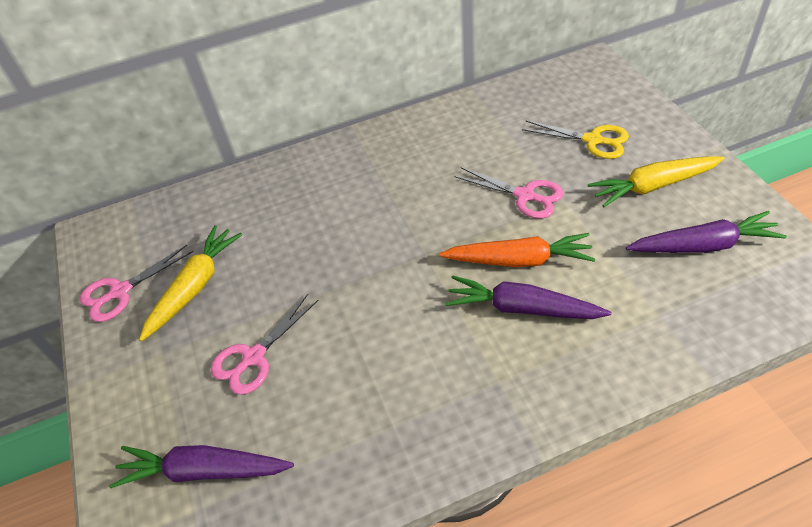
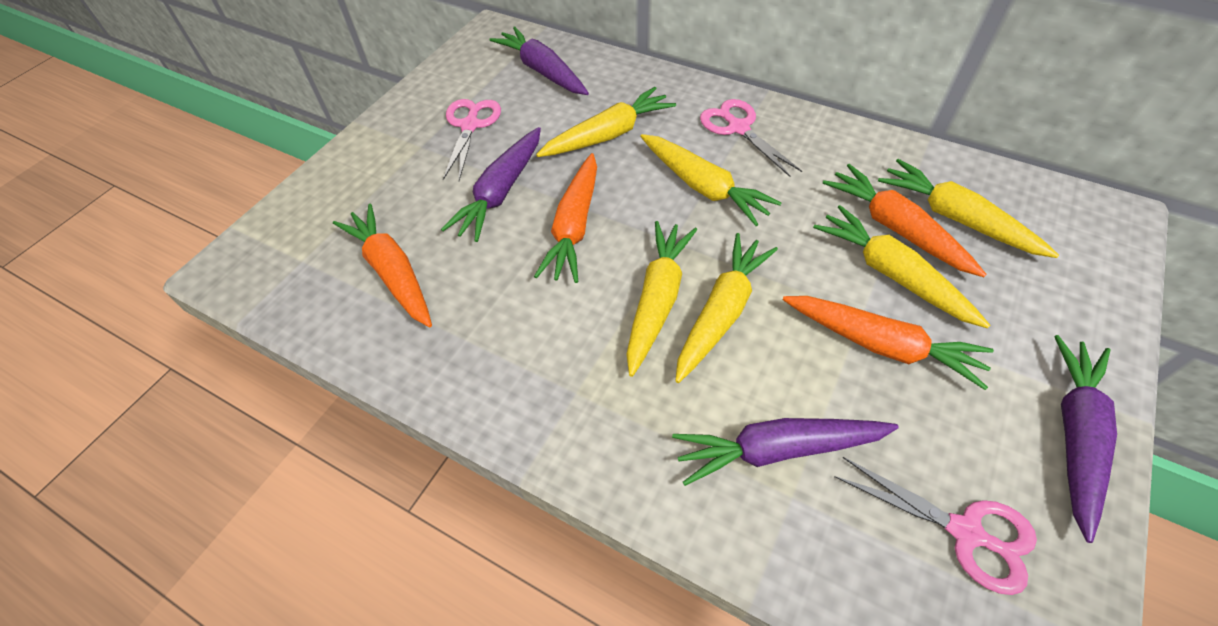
orange carrot: [439,233,595,267] = 1 -> [333,204,432,327] [534,153,597,283] [783,296,994,390] [823,164,987,277] = 4
purple carrot: [109,445,294,488] [445,275,611,319] [626,211,787,253] = 3 -> [441,127,541,242] [489,26,589,95] [672,418,899,486] [1054,335,1117,543] = 4
yellow carrot: [139,225,242,341] [588,156,724,207] = 2 -> [536,87,676,157] [626,221,697,377] [640,134,782,226] [675,233,778,383] [813,205,990,328] [878,159,1059,258] = 6
yellow scissors: [522,121,629,159] = 1 -> none = 0

